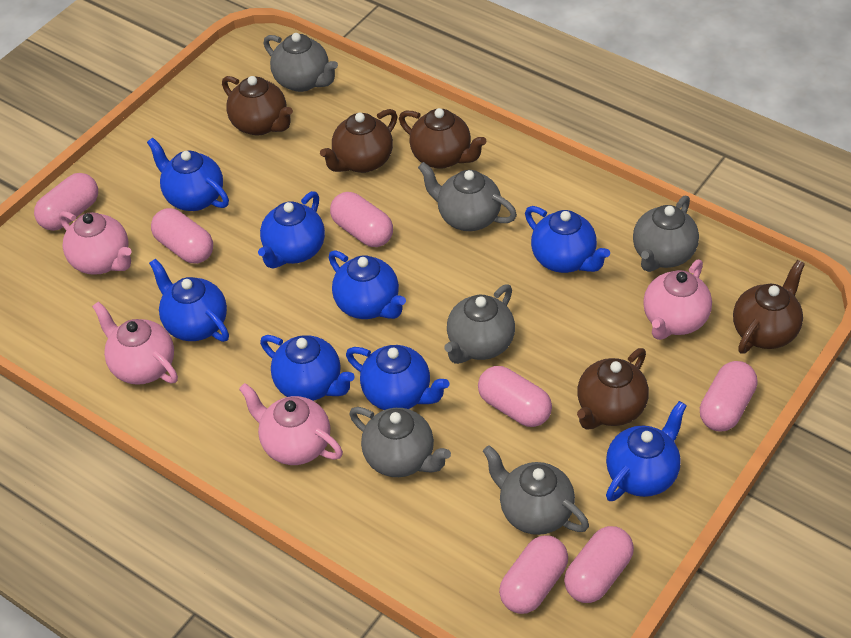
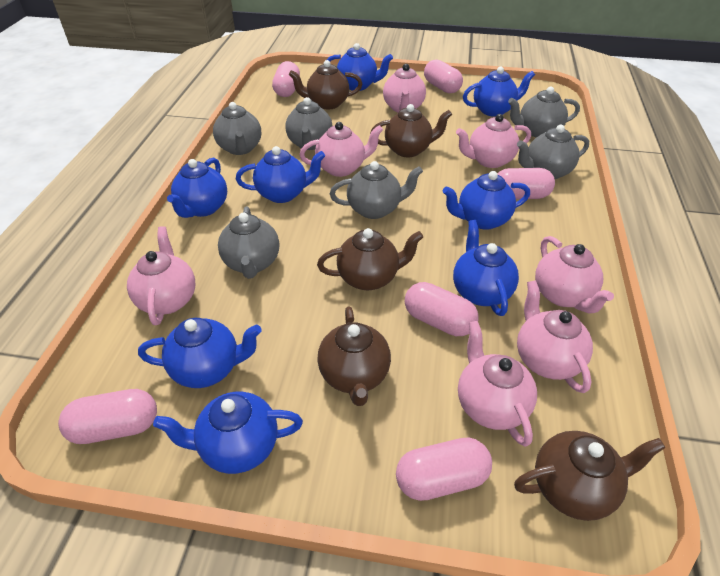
pink capsule: [34,173,98,231] [151,208,213,264] [330,192,393,247] [478,366,552,427] [499,536,568,614] [564,526,634,603] [700,361,757,431] = 7 -> [58,389,157,444] [272,61,300,97] [396,437,492,501] [405,282,478,336] [424,59,463,93] [497,168,555,199] = 6
pink teapot: [59,211,132,275] [92,301,178,385] [239,383,343,465] [643,259,712,340] = 4 -> [127,226,195,325] [300,122,383,177] [383,64,426,112] [456,114,531,168] [458,321,537,447] [517,280,593,393] [535,236,614,313] = 7

